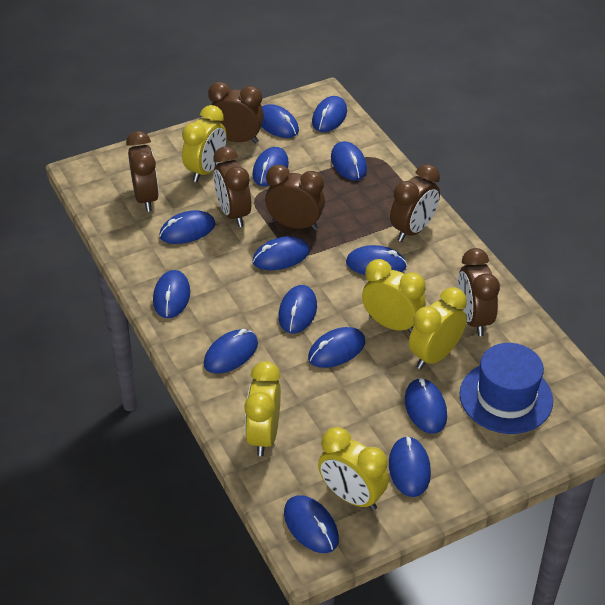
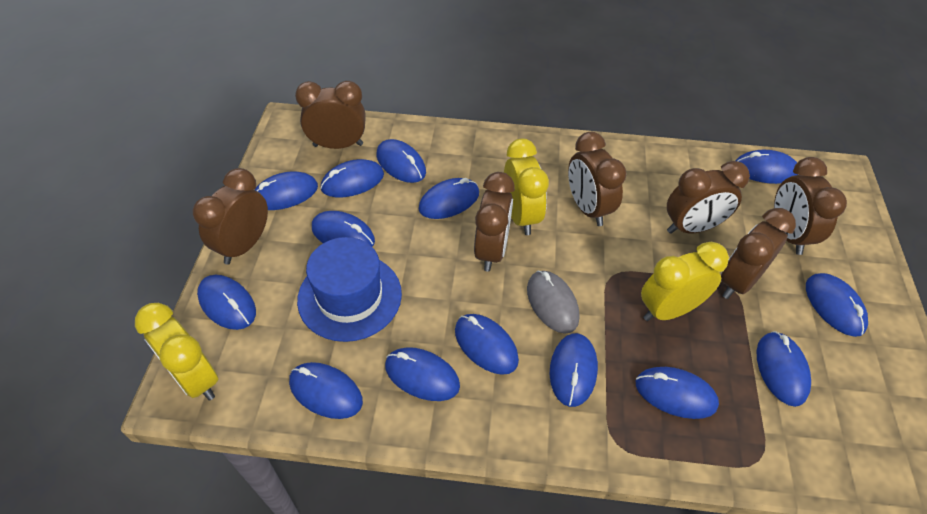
brown clock: [126,131,159,212] [208,82,264,144] [213,147,251,227] [265,164,325,230] [390,164,440,242] [458,248,500,336] = 6 -> [193,168,268,265] [295,81,366,149] [474,172,515,272] [568,132,627,226] [667,161,750,234] [721,208,796,299] [774,157,847,255] = 7
grey mouse: none = 0 -> [527,271,579,334] = 1
yellow clock: [182,105,227,182] [244,361,281,456] [318,427,389,511] [362,259,426,334] [409,287,467,369] = 5 -> [135,303,218,400] [504,139,549,235] [641,242,729,321] = 3

